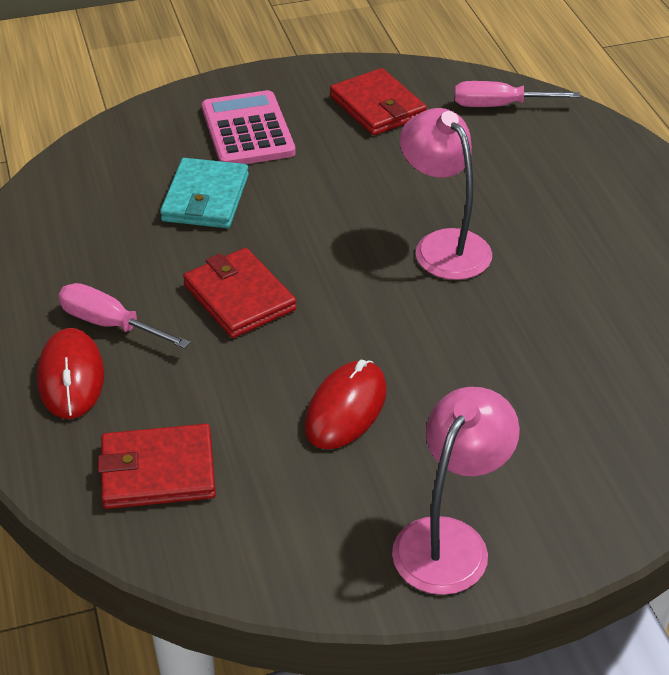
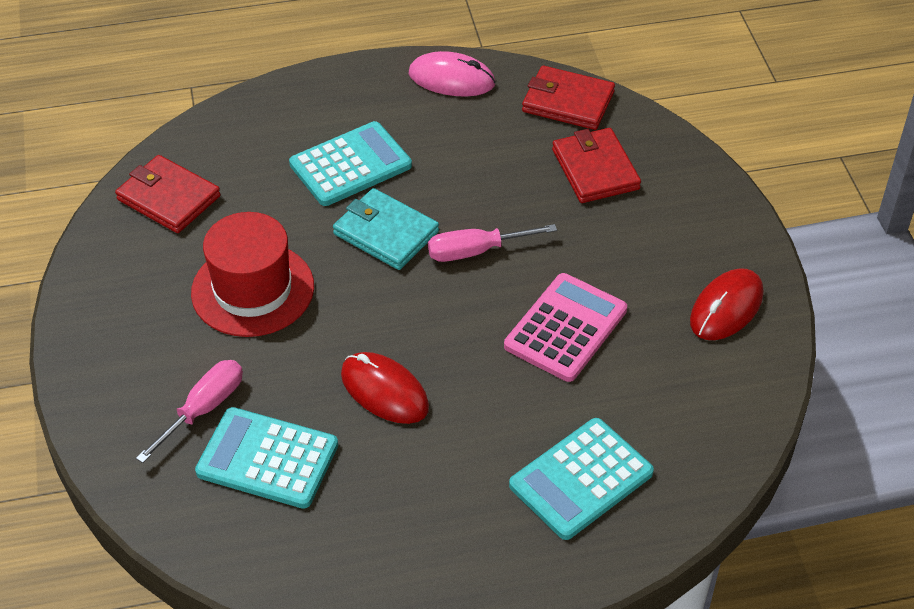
pink lamp: [392,387,520,595] [400,108,492,280] = 2 -> none = 0
pink mouse: none = 0 -> [409,51,496,97] = 1
red hat: none = 0 -> [191,212,314,337] = 1
turquoise calculator: none = 0 -> [195,407,338,509] [289,121,412,206] [509,418,654,540] = 3

